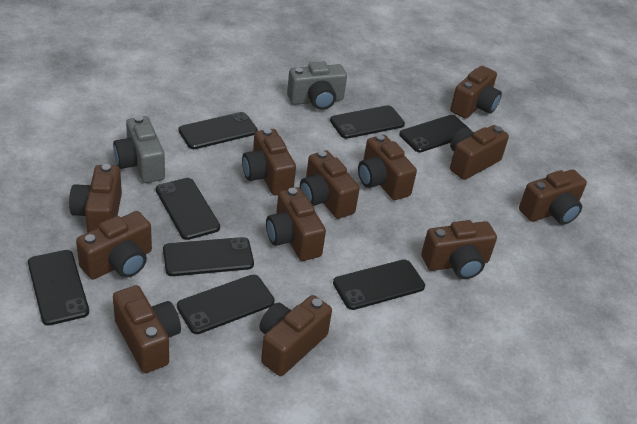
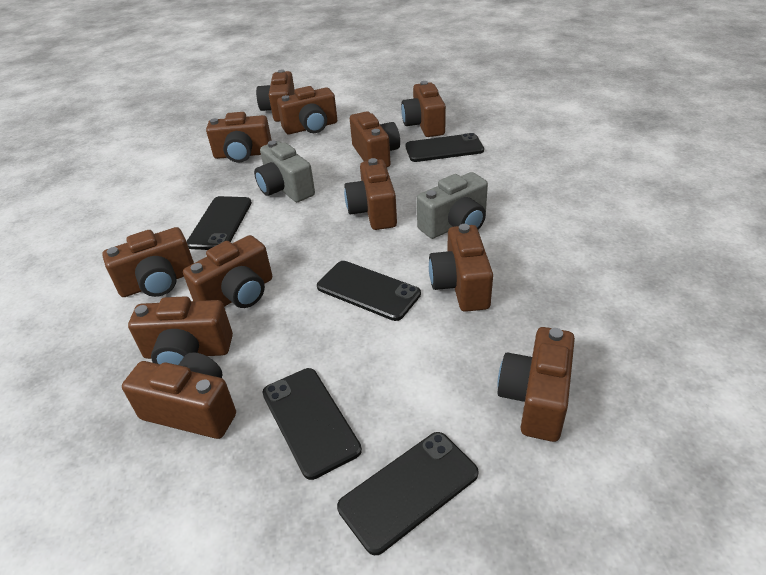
black phone: [28,250,89,325] [156,178,220,240] [163,237,254,276] [177,275,275,334] [178,112,258,149] [330,105,405,139] [333,259,425,310] [399,115,472,152] = 8 -> [186,196,252,250] [262,368,362,480] [317,261,421,321] [337,432,479,555] [405,133,484,162] = 5

